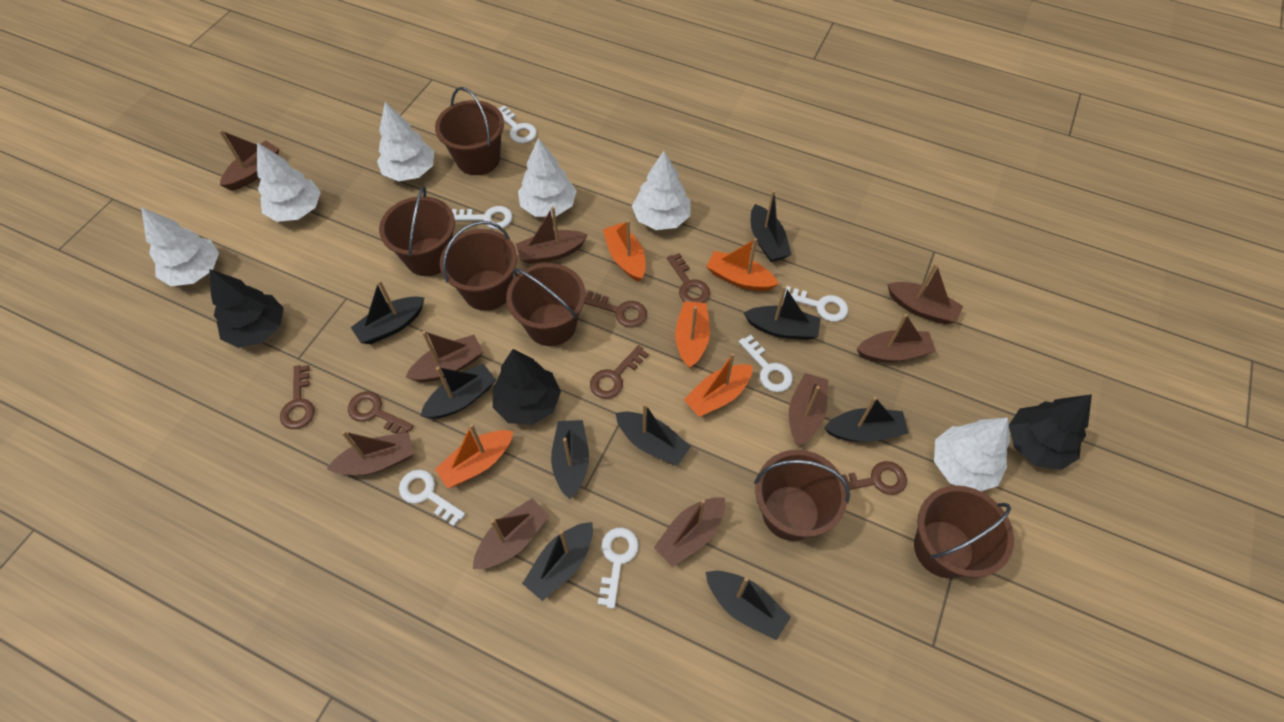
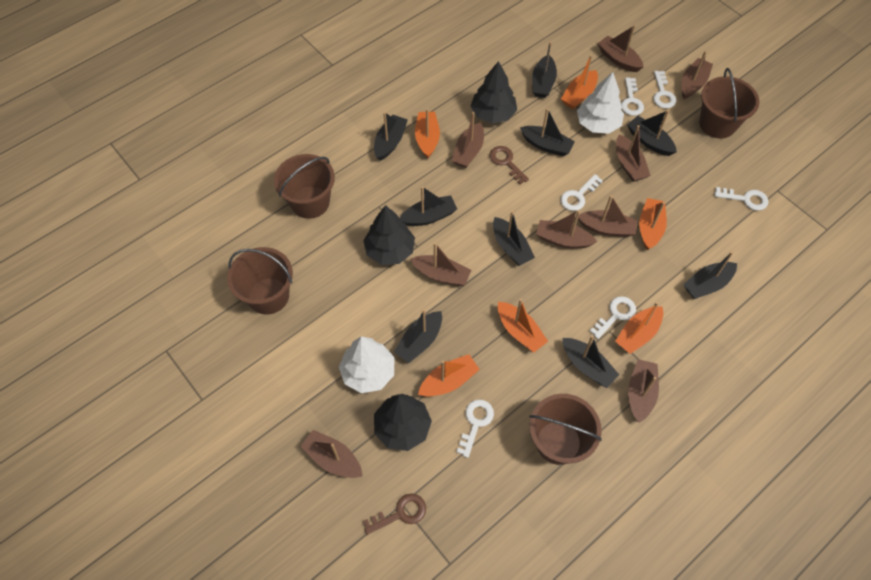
brown bucket: [379,186,455,276] [435,87,504,175] [440,221,517,311] [506,263,586,346] [754,450,850,541] [914,485,1014,578] = 6 -> [227,247,293,315] [274,154,335,219] [530,394,602,465] [699,68,759,139] = 4
brown key: [280,365,315,429] [348,391,414,434] [584,291,647,327] [590,345,649,399] [667,253,710,303] [842,461,907,495] = 6 -> [363,494,426,535] [489,146,529,184] = 2
orange boat: [435,424,513,488] [603,220,646,282] [675,301,710,368] [684,353,753,417] [706,238,779,291] = 5 -> [415,108,440,158] [418,354,480,397] [498,299,548,352] [561,55,598,109] [615,302,663,354] [639,198,667,250] = 6
white tree: [141,207,219,286] [257,142,321,222] [377,102,434,181] [518,138,577,217] [632,151,691,230] [934,418,1010,491] = 6 -> [339,336,394,393] [577,72,624,134] = 2

